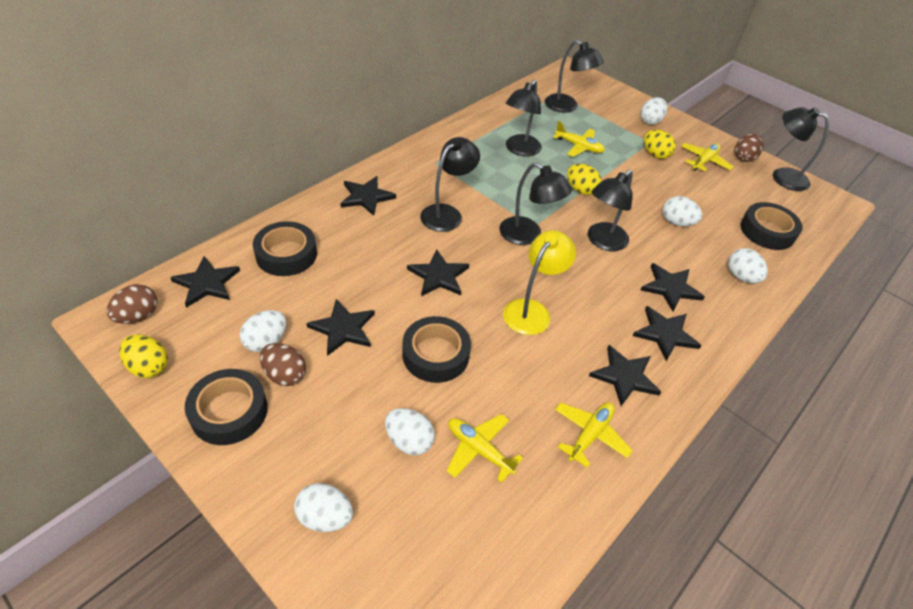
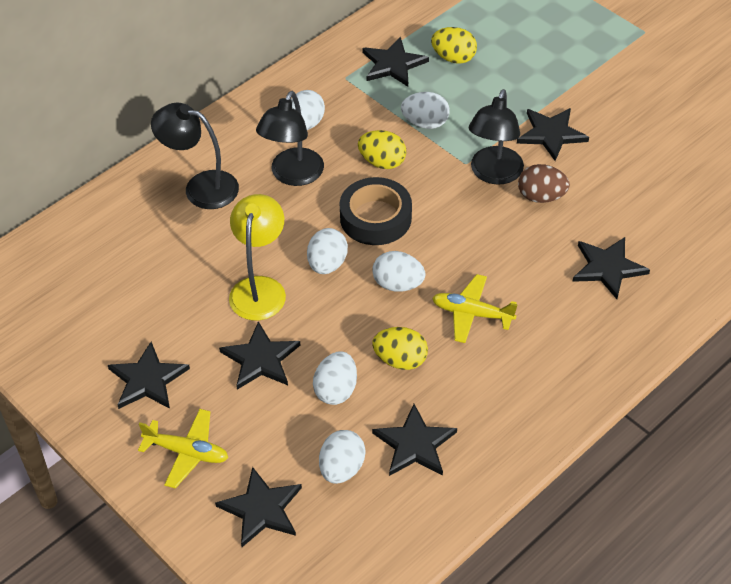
black lamp: [420,137,480,232] [500,162,572,245] [506,80,542,157] [545,40,604,113] [588,170,633,251] [773,107,829,191] = 6 -> [151,103,239,209] [256,91,324,186] [469,89,524,185] = 3
black tape: [185,369,268,445] [253,221,317,276] [402,316,471,383] [740,202,802,250] = 4 -> [340,177,412,245] = 1
brown egg: [106,284,157,324] [260,343,306,386] [735,133,764,162] = 3 -> [518,164,570,203] = 1
yellow plane: [446,414,523,483] [553,121,605,157] [555,402,633,468] [681,143,734,171] = 4 -> [138,409,228,489] [432,274,518,343] = 2

